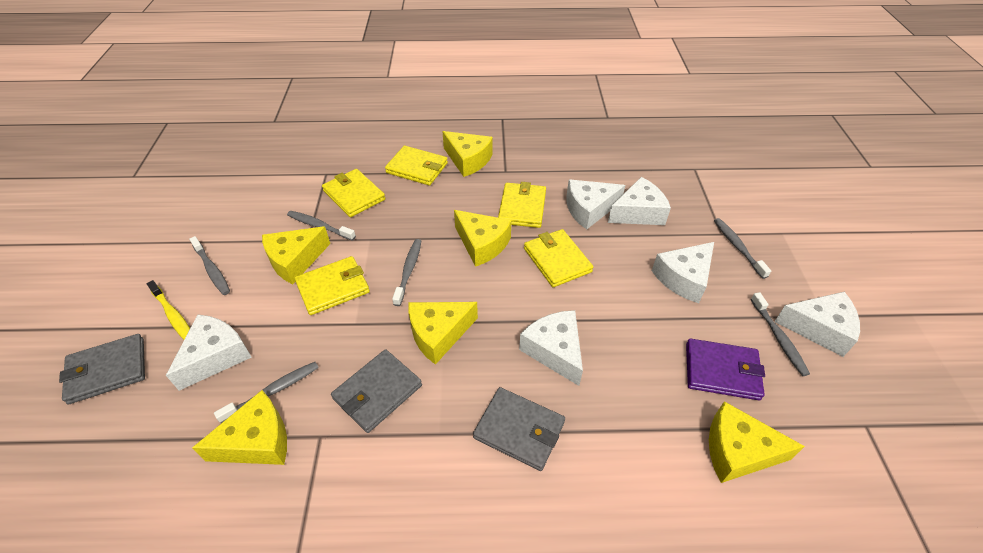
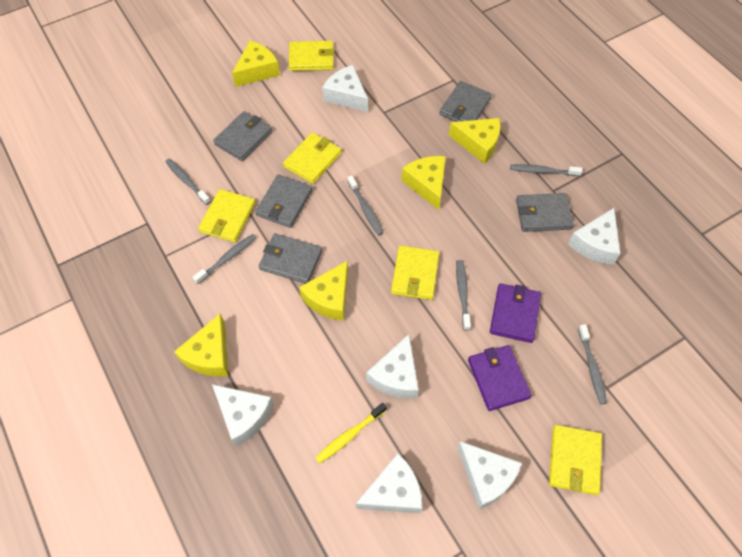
grey wallet: [59,334,145,404] [331,349,422,433] [473,387,565,471] = 3 -> [213,111,272,161] [255,174,312,228] [259,233,322,284] [439,81,492,122] [516,193,574,232] = 5
purple wallet: [686,338,765,400] = 1 -> [468,345,532,411] [490,283,541,343] = 2
yellow cheese: [192,390,287,465] [262,226,330,284] [408,302,478,365] [442,131,493,177] [454,210,512,267] [709,401,805,483] = 6 -> [174,313,228,377] [232,41,280,87] [299,260,348,321] [402,156,446,210] [449,118,501,164] = 5

